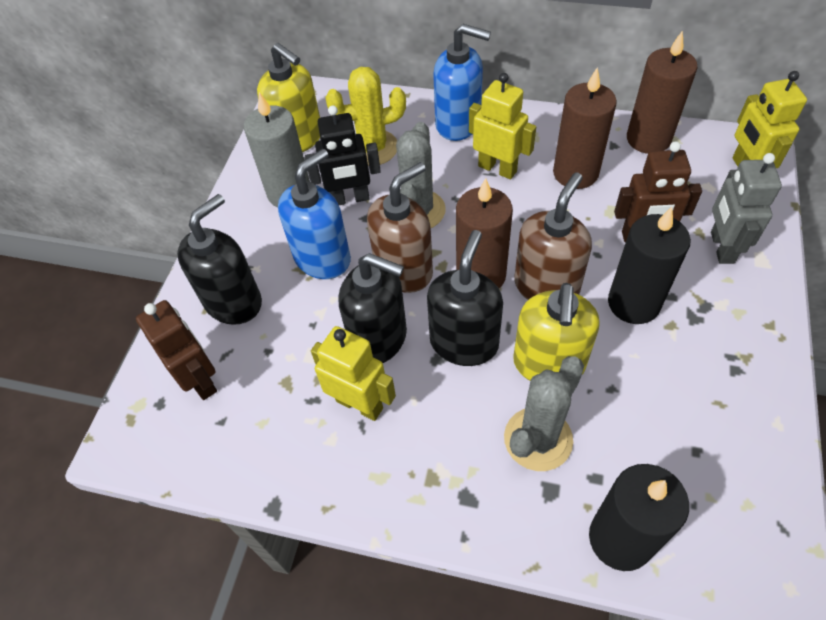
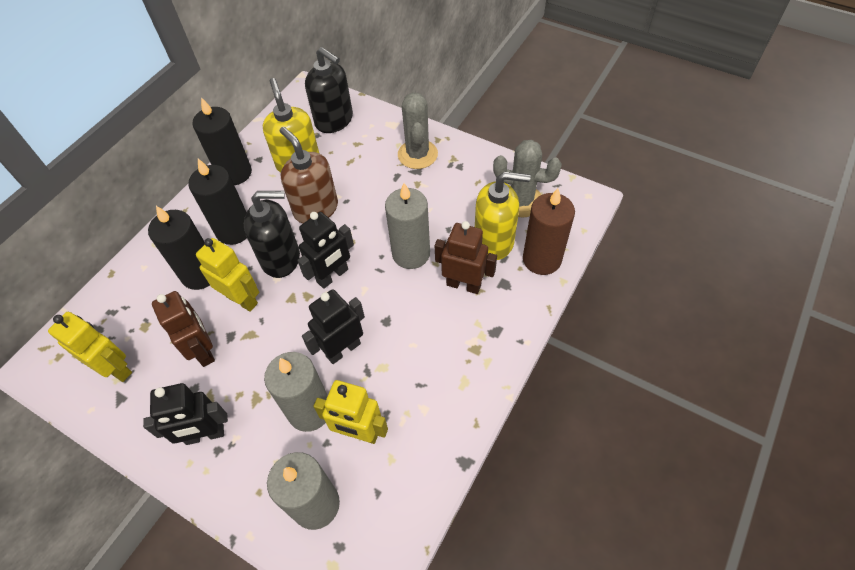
black candle: [589,464,689,571] [608,207,691,324] = 2 -> [148,206,210,290] [188,159,247,245] [193,97,252,185] = 3
black robot: [305,105,381,205] = 1 -> [143,383,228,445] [297,212,354,289] [302,289,365,364] = 3
black soap dispenser: [177,194,262,325] [339,253,407,363] [427,230,503,366] = 3 -> [244,191,300,278] [305,47,353,133] = 2
blue soap dispenser: [278,149,351,279] [433,24,491,141] = 2 -> none = 0
brown candle: [456,178,513,288] [553,67,617,189] [627,31,698,154] = 3 -> [523,188,575,275] = 1
brown soap dispenser: [367,162,433,293] [514,172,592,300] = 2 -> [280,127,338,224] = 1
grey candle: [244,92,310,208] = 1 -> [264,352,328,432] [267,452,340,530] [385,183,430,269] = 3
grey robot: [711,153,782,264] = 1 -> none = 0
yellow cactus: [325,67,406,166] = 1 -> none = 0

